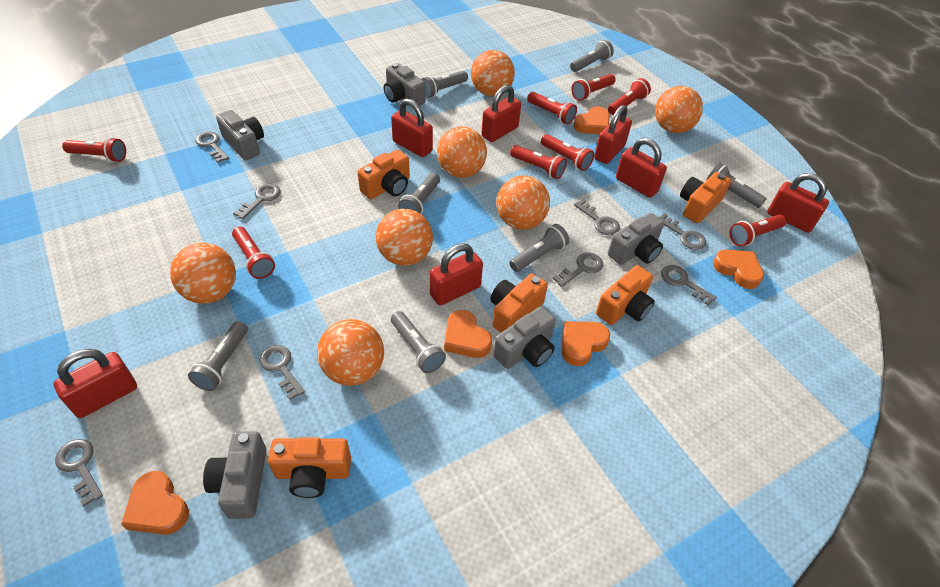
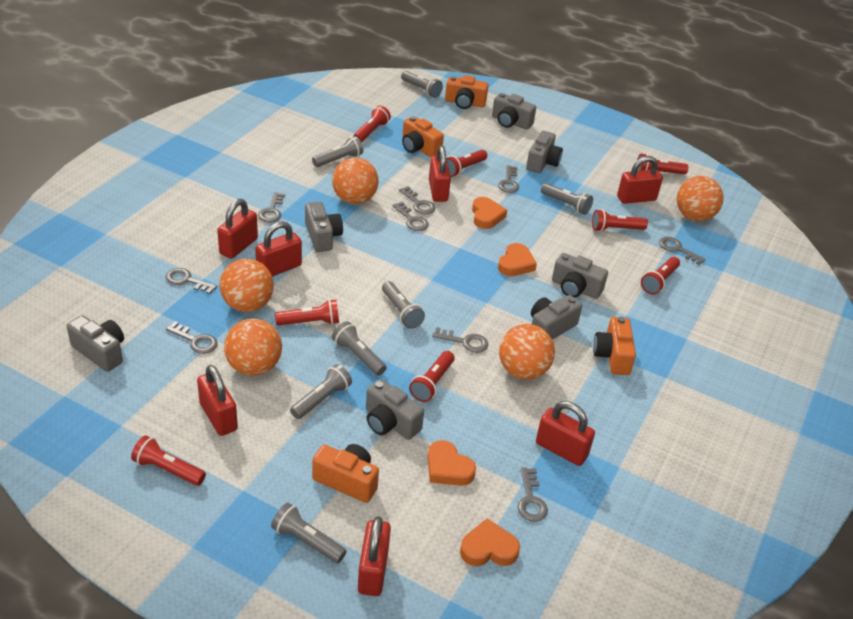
grey camera: [203,431,267,519] [216,110,264,160] [384,63,426,106] [493,306,556,369] [608,213,664,265] = 5 -> [67,315,124,372] [305,201,343,252] [366,379,424,440] [492,93,536,130] [526,131,563,173] [531,295,582,340] [552,253,608,299] = 7
grey key: [55,439,103,506] [195,132,229,163] [233,183,281,219] [259,345,305,400] [552,253,603,287] [574,199,620,235] [658,213,706,250] [661,265,717,306] = 8 -> [166,268,217,294] [166,321,218,354] [258,192,285,223] [392,202,429,231] [399,186,435,214] [432,327,488,353] [498,165,519,193] [517,468,548,522] [659,237,706,265] = 9
orange ball: [170,243,236,304] [317,319,384,386] [376,209,433,266] [437,126,487,178] [471,50,515,96] [496,175,550,230] [655,86,703,133] = 7 -> [219,259,274,312] [224,319,282,376] [332,157,379,204] [499,324,555,380] [677,176,724,221] = 5
orange camera: [268,437,351,498] [358,149,410,199] [490,273,548,332] [596,265,655,325] [680,172,731,223] = 5 -> [312,444,379,503] [402,116,444,157] [445,75,489,109] [593,317,636,375] = 4
orange heart: [121,471,189,535] [444,310,492,358] [562,321,610,366] [574,107,610,134] [713,249,764,289] = 5 -> [428,440,476,486] [460,519,520,566] [472,197,507,229] [498,243,537,276] = 4

